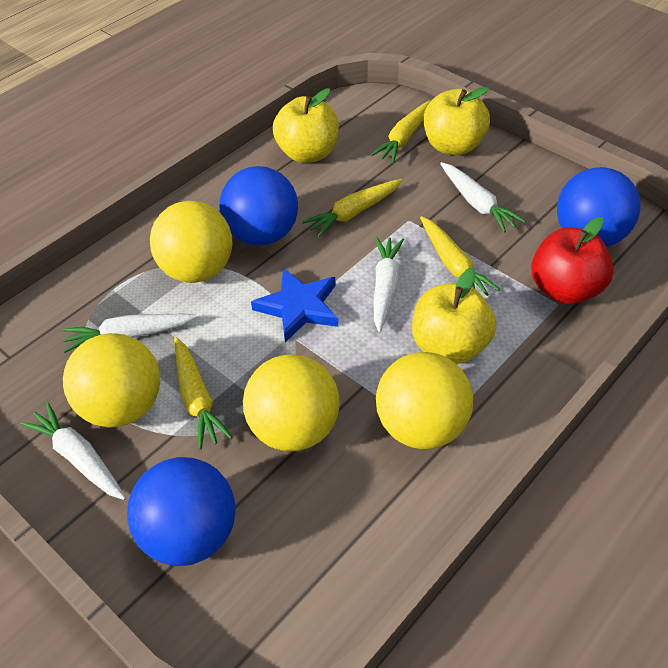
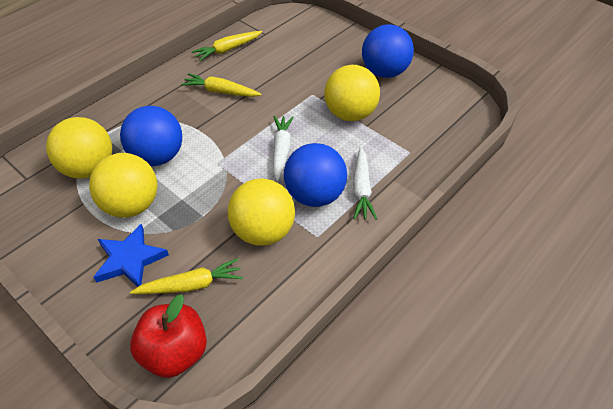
white carrot: [20,402,126,500] [63,314,198,353] [374,237,404,332] [440,162,526,233] = 4 -> [273,116,294,182] [353,147,377,220] = 2
yellow apple: [273,88,339,163] [412,268,496,364] [424,87,490,155] = 3 -> none = 0
yellow carrot: [174,337,232,450] [302,179,402,237] [371,100,431,163] [420,216,500,296] = 4 -> [130,258,243,294] [181,73,262,97] [192,31,262,61] = 3

